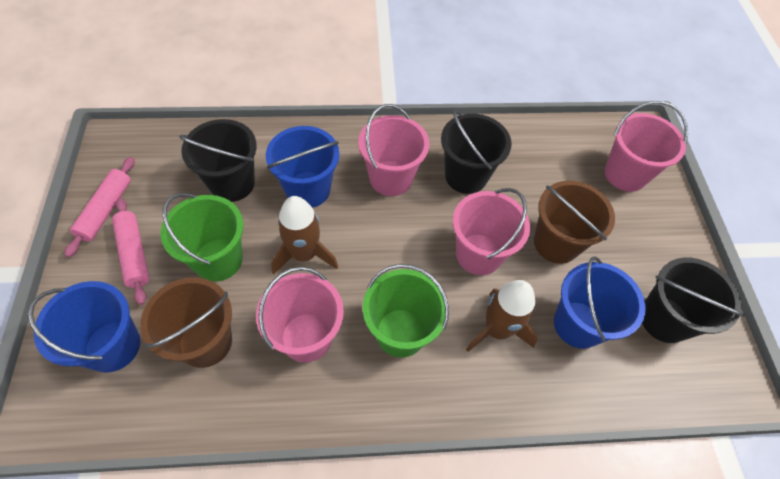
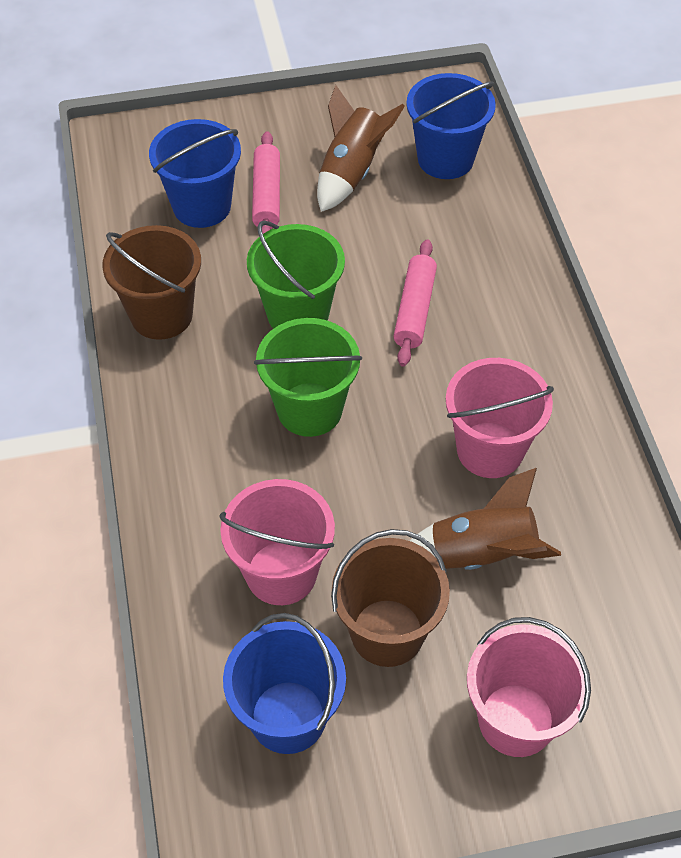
black bucket: [179,119,257,202] [441,110,512,194] [642,257,745,343] = 3 -> none = 0
pink bucket: [256,267,344,363] [358,104,429,196] [453,188,530,275] [605,101,688,192] = 4 -> [219,479,335,605] [446,358,554,478] [467,617,591,757] = 3

